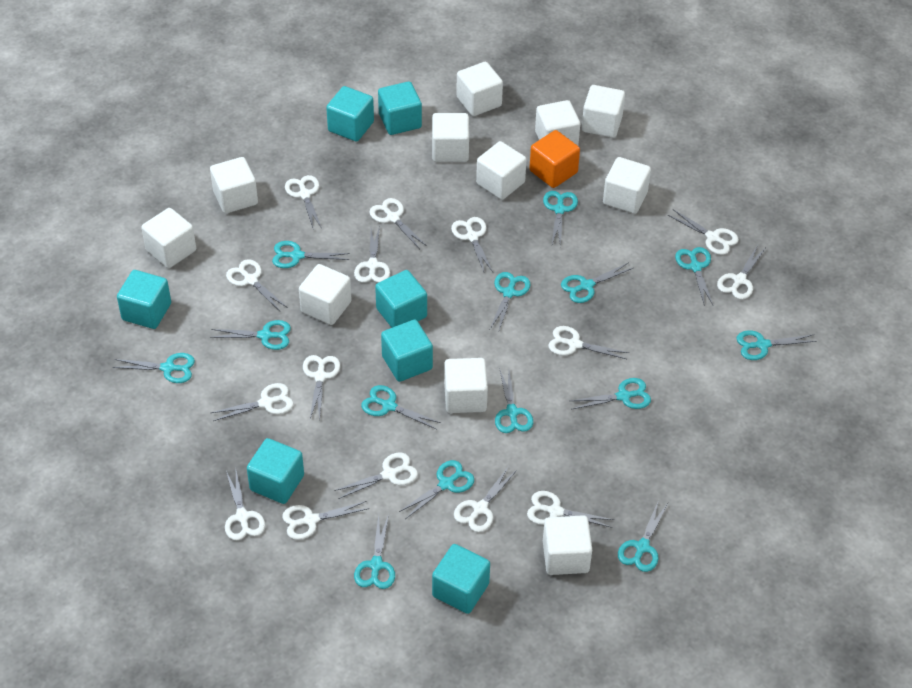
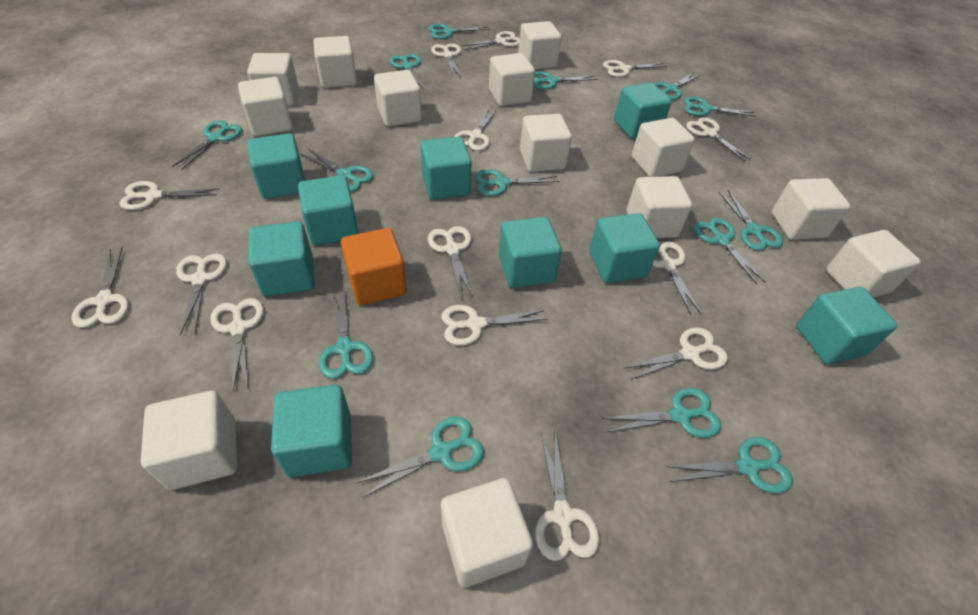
turquoise cube: [117,270,171,329] [247,438,304,504] [326,86,374,142] [375,270,427,328] [378,81,422,135] [381,320,433,382] [432,544,490,614] = 7 -> [248,133,305,199] [248,221,315,296] [271,385,352,477] [298,175,359,245] [420,137,472,200] [499,217,562,288] [589,213,660,283] [614,83,672,139] [796,287,897,365] = 9
white cube: [141,208,196,268] [210,157,258,214] [299,264,352,325] [432,113,469,162] [444,358,488,413] [456,62,503,116] [476,141,526,200] [535,100,580,145] [543,515,592,575] [582,85,625,138] [603,157,651,214] = 11 -> [141,391,237,490] [238,77,293,136] [247,53,298,105] [313,36,357,88] [374,70,422,127] [441,478,533,588] [489,53,535,106] [518,21,562,69] [520,114,572,172] [627,176,692,238] [632,118,695,177] [771,178,850,240] [826,230,921,298] = 13
white scissors: [211,383,294,421] [225,471,265,540] [226,259,288,311] [282,501,369,540] [285,175,322,229] [303,355,340,421] [334,453,418,499] [354,226,390,283] [369,198,427,249] [451,217,493,274] [454,466,517,532] [527,491,614,528] [548,326,629,359] [668,209,739,255] [717,245,766,299] = 15 -> [72,247,129,328] [119,181,220,210] [176,253,227,335] [210,298,264,390] [428,226,473,297] [431,43,461,77] [441,305,548,346] [454,108,497,151] [461,31,520,50] [535,431,599,561] [603,60,667,77] [625,327,728,380] [652,241,701,315] [686,117,751,161] = 14

